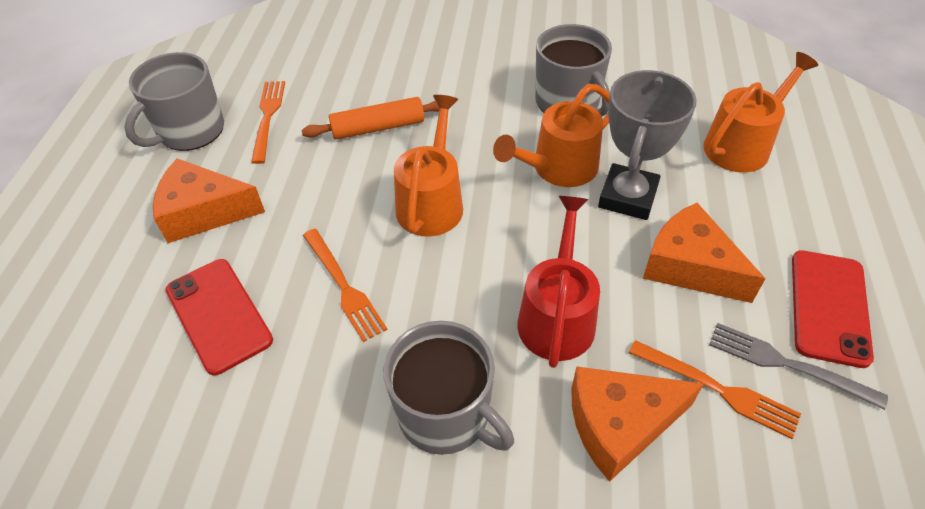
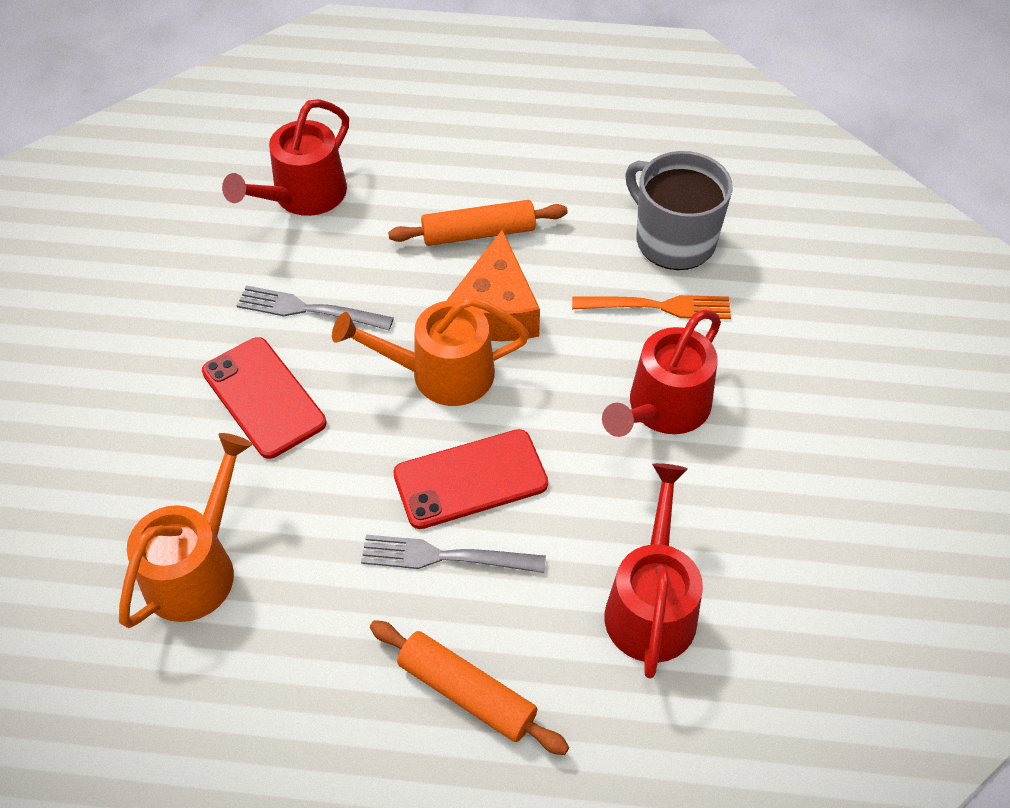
grey fork: [709,323,888,410] = 1 -> [236,286,394,330] [361,535,546,573] = 2
grey mug: [124,52,224,151] [384,321,514,455] [535,24,612,116] = 3 -> [625,151,733,270] = 1
grey trophy: [598,70,697,220] = 1 -> none = 0
orange cheese: [153,159,265,243] [571,366,704,482] [643,203,765,303] = 3 -> [446,230,540,341] = 1
orange fork: [251,81,285,164] [303,229,388,342] [629,340,801,439] = 3 -> [572,295,731,319] = 1
orange rolling pin: [301,97,440,140] = 1 -> [370,620,569,755] [388,200,568,246] = 2
orange watering can: [394,95,463,237] [493,84,610,187] [703,52,818,173] = 3 -> [119,433,252,628] [332,297,529,406] = 2
red watering can: [517,196,600,368] = 1 -> [222,99,349,216] [602,310,721,437] [604,463,703,679] = 3

